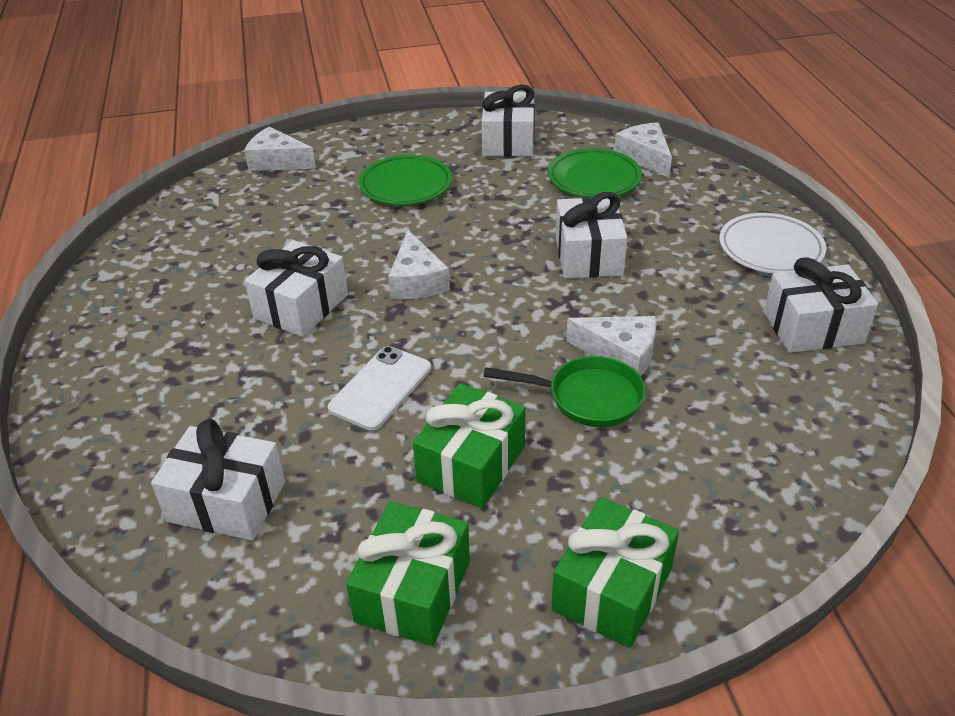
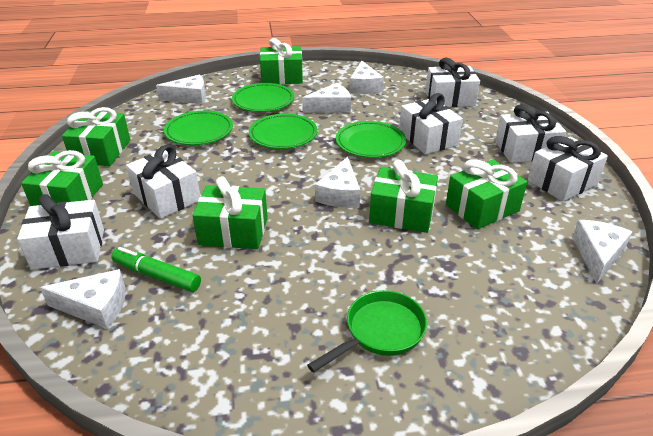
green gift: [346,502,470,646] [413,383,526,508] [551,497,679,648] = 3 -> [21,150,103,206] [62,107,130,166] [192,176,268,249] [260,38,303,84] [369,160,438,233] [446,159,527,229] = 6
green marker: none = 0 -> [111,247,201,292] = 1
green plate: [359,155,452,205] [548,148,642,198] = 2 -> [164,111,233,145] [232,83,294,112] [249,114,318,149] [336,121,406,158] = 4
white cheese: [244,126,316,171] [388,230,450,299] [566,316,656,376] [614,122,672,178] = 4 -> [40,269,126,329] [156,74,206,104] [302,83,351,113] [315,157,360,208] [350,61,384,94] [572,220,632,284] = 6
white gift: [151,419,285,540] [245,240,348,337] [482,84,535,156] [556,192,628,278] [764,257,878,353] = 5 -> [17,194,104,270] [126,145,200,219] [399,93,463,155] [426,58,480,107] [495,104,566,163] [528,136,608,202] = 6
white phone: [328,346,431,431] = 1 -> none = 0
white plate: [719,213,826,274] = 1 -> none = 0

